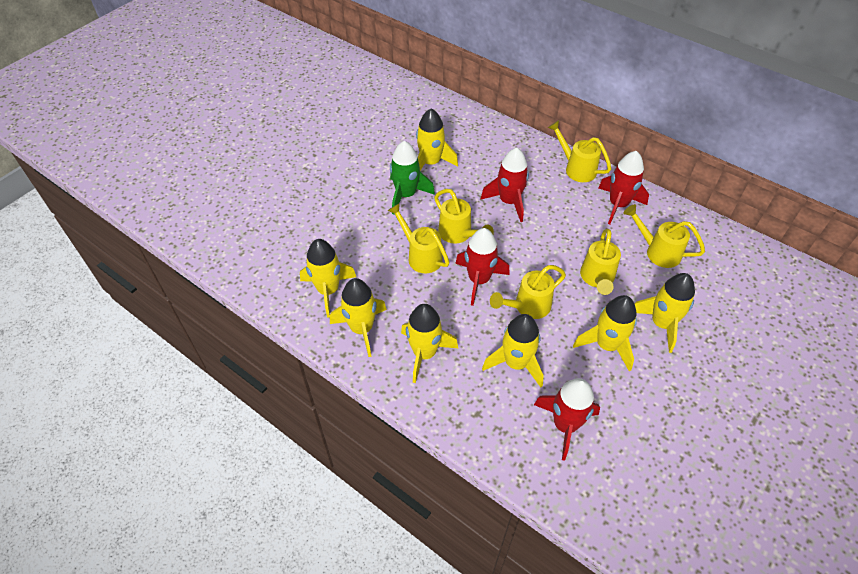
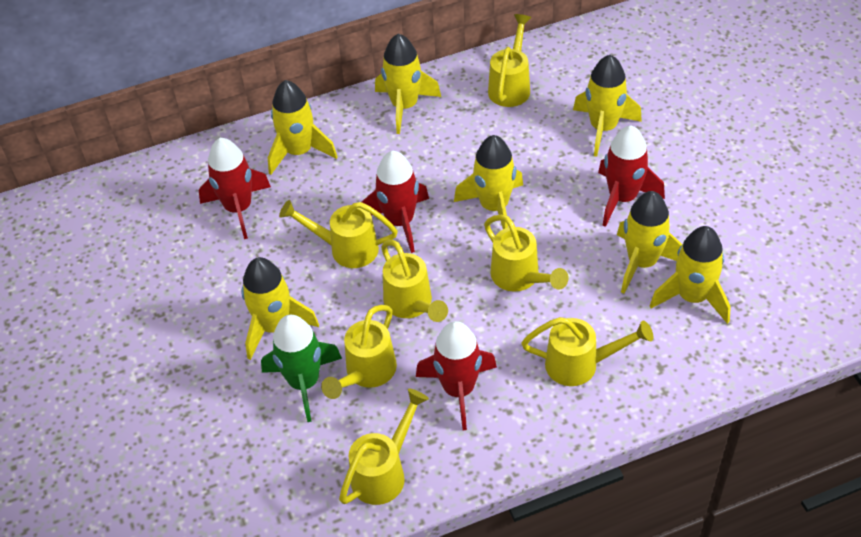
yellow watering can: [387,203,450,273] [434,189,494,244] [490,265,566,319] [548,120,611,182] [580,229,621,295] [623,204,705,268] = 6 -> [279,200,398,268] [321,305,397,399] [339,389,429,505] [381,240,448,322] [484,215,569,292] [488,14,531,107] [522,317,653,386] = 7

